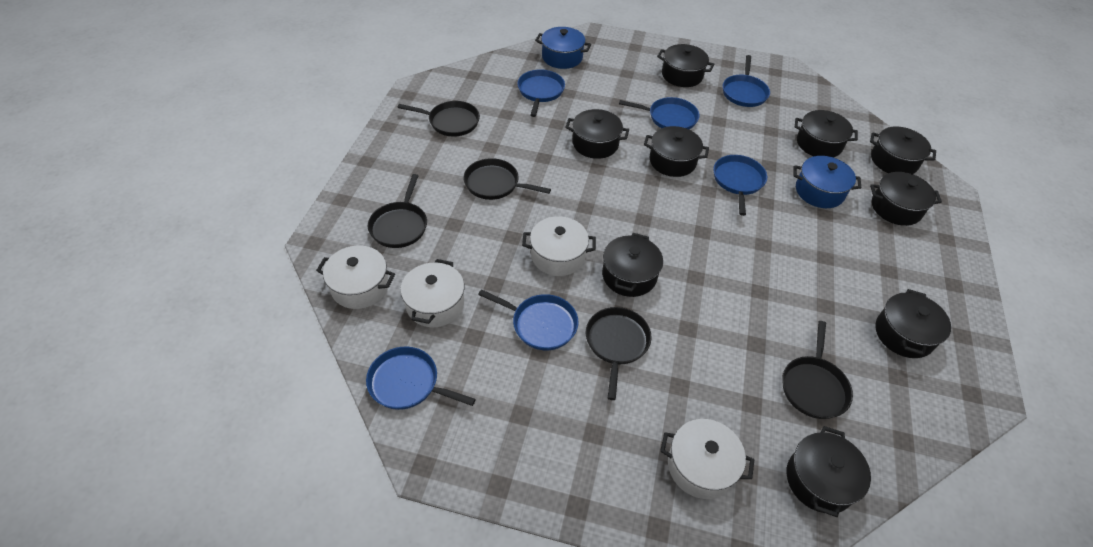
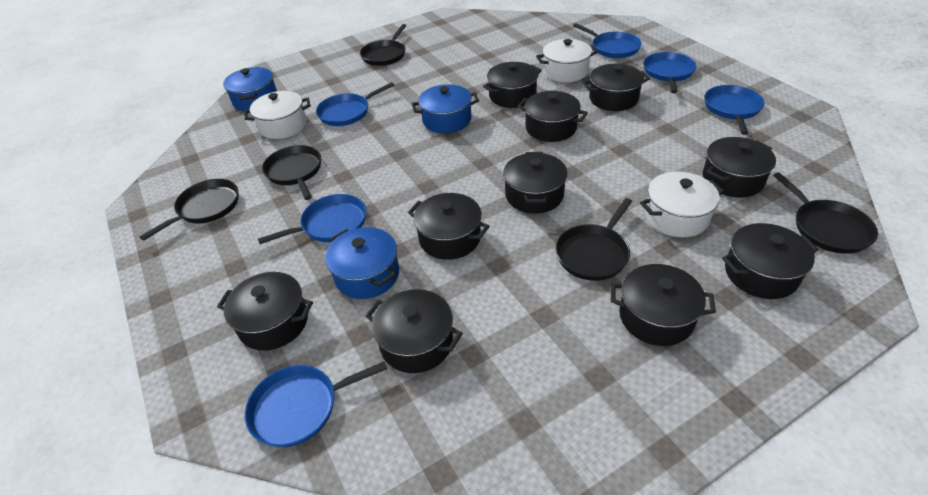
black pot: [565,109,629,159] [602,233,663,297] [644,126,709,177] [657,44,714,87] [786,426,871,517] [795,110,858,158] [870,127,936,174] [870,172,942,226] [875,289,951,358] = 9 -> [217,272,313,351] [366,289,463,373] [408,193,490,260] [483,62,542,108] [503,152,568,214] [517,91,588,142] [583,64,650,111] [611,264,716,346] [703,137,776,197] [722,223,819,299] = 10
blue pot: [535,27,591,69] [794,156,861,208] = 2 -> [223,67,277,111] [325,227,399,299] [412,84,479,133] = 3
white pot: [316,246,395,309] [400,259,464,327] [522,216,596,276] [660,419,754,499] = 4 -> [244,91,310,139] [536,39,598,82] [640,172,724,237] = 3

